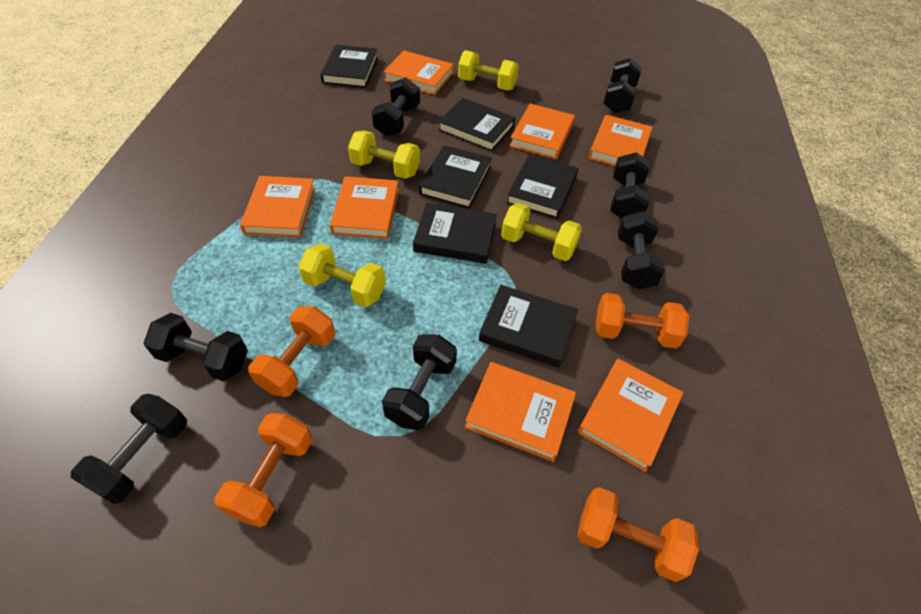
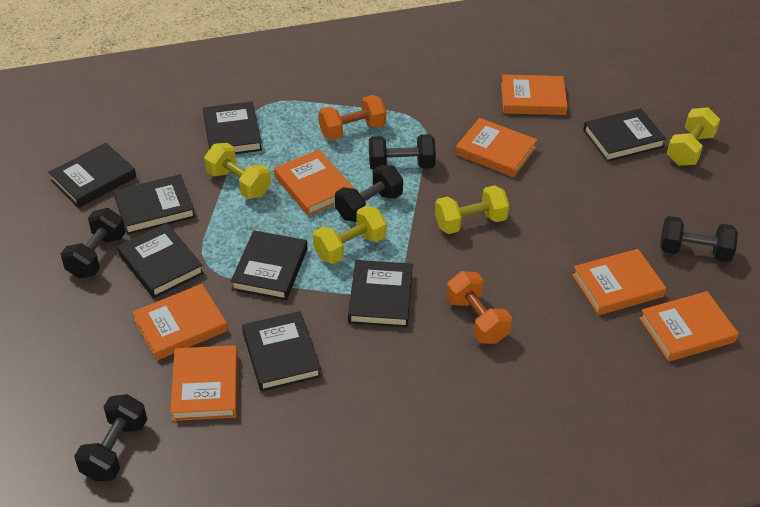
black book: [320,44,378,88] [413,203,497,264] [419,145,492,209] [438,98,515,152] [479,285,578,368] [506,154,578,219] = 6 -> [48,143,136,208] [113,174,195,235] [117,223,204,298] [203,101,262,154] [230,230,307,300] [242,311,321,392] [348,260,413,328] [583,108,666,162] = 8
black dumbbell: [71,394,187,504] [144,313,248,382] [372,77,420,137] [382,334,457,430] [603,58,642,113] [611,152,650,219] [618,211,665,289] = 7 -> [61,208,126,278] [74,394,147,481] [335,165,403,222] [369,134,436,170] [660,216,738,262] = 5
orange dumbbell: [214,413,312,527] [248,306,335,397] [578,487,699,582] [595,293,689,349] = 4 -> [318,95,386,140] [446,271,512,344] = 2

